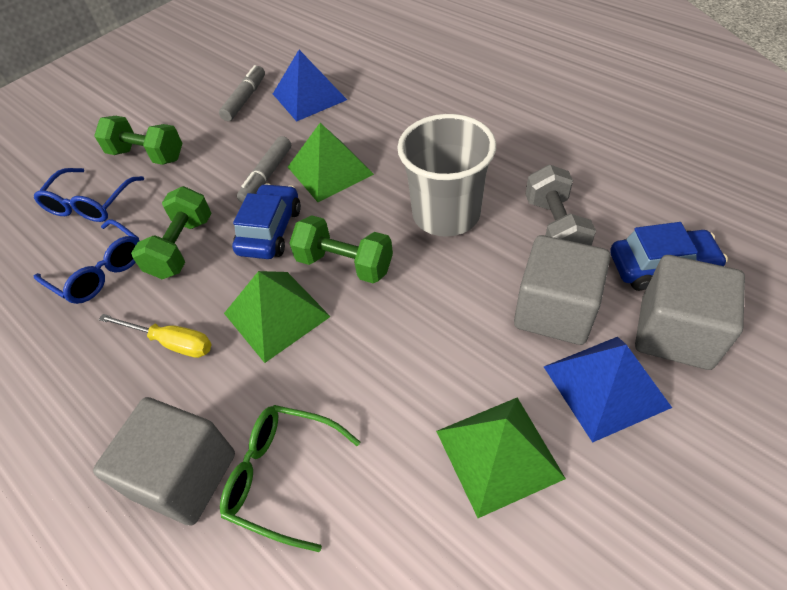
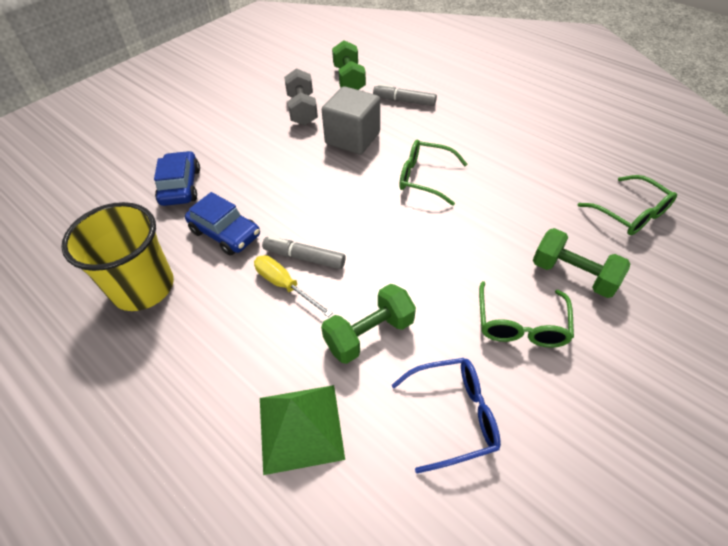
blue glasses: [34,168,144,222] [34,219,139,304] = 2 -> [392,358,501,473] = 1
blue pyramid: [273,50,347,122] [544,337,672,443] = 2 -> none = 0
green glasses: [220,405,360,552] = 1 -> [399,140,467,206] [479,281,574,348] [577,175,677,235] = 3
green pyramid: [224,271,331,363] [288,123,374,202] [436,397,566,518] = 3 -> [260,385,345,475] = 1
grey cube: [93,397,235,525] [514,235,610,345] [635,255,745,370] = 3 -> [322,86,380,155] = 1
grey cup: [397,114,496,237] = 1 -> none = 0
yellow cup: none = 0 -> [61,202,174,311] = 1

